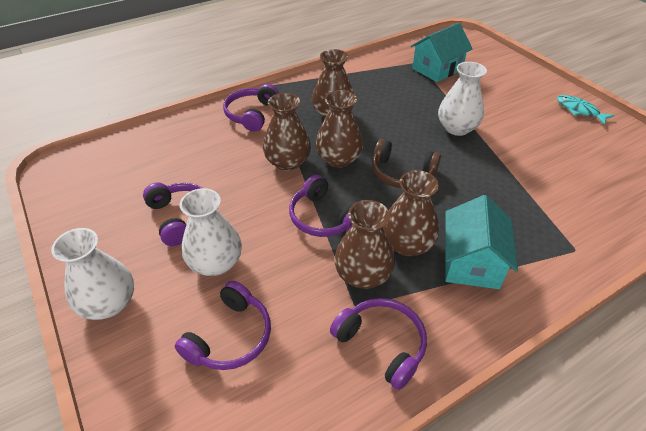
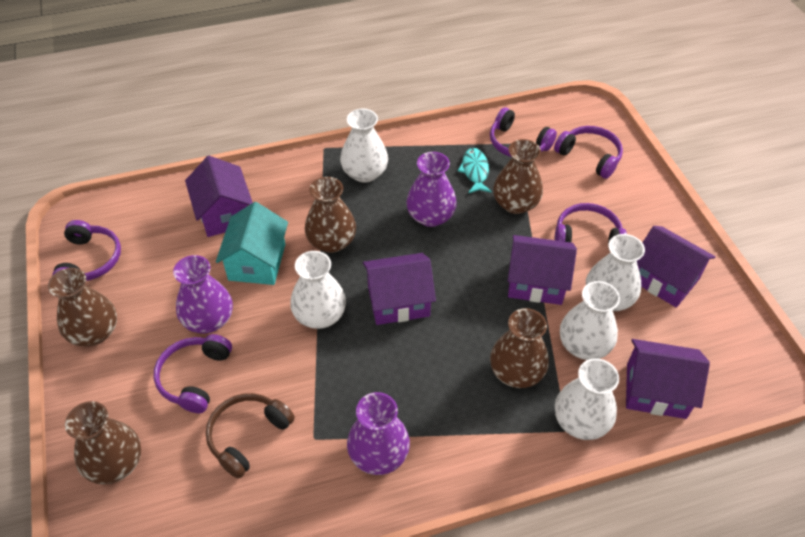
purple house: none = 0 -> [185,156,253,237] [363,253,436,325] [508,235,577,305] [626,339,710,419] [637,226,715,308] = 5
purple vase: none = 0 -> [173,255,233,334] [347,392,410,475] [406,152,457,227] = 3
turquoise house: [411,23,472,82] [445,195,518,289] = 2 -> [216,202,288,285] = 1
white vase: [51,228,134,320] [180,188,242,276] [438,62,487,136] = 3 -> [290,251,346,329] [340,109,388,183] [555,358,619,440] [560,281,620,360] [586,234,645,311] = 5

